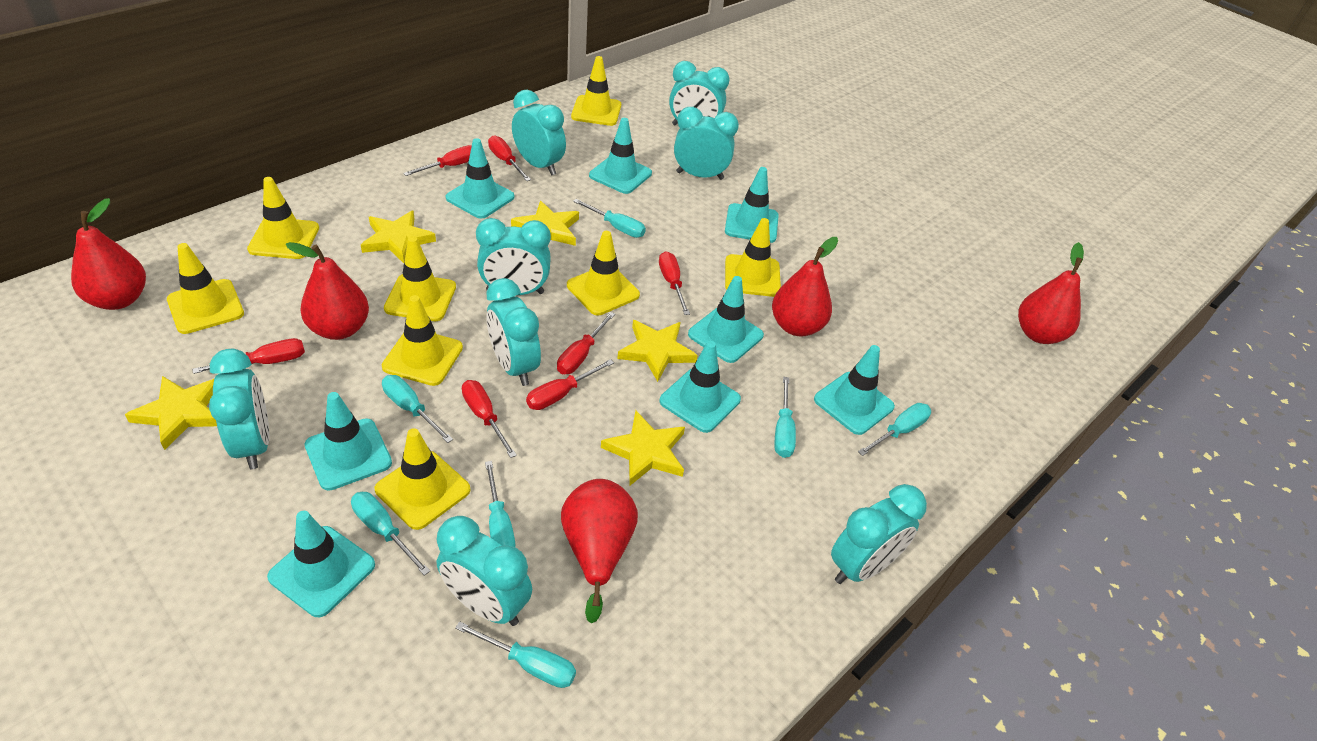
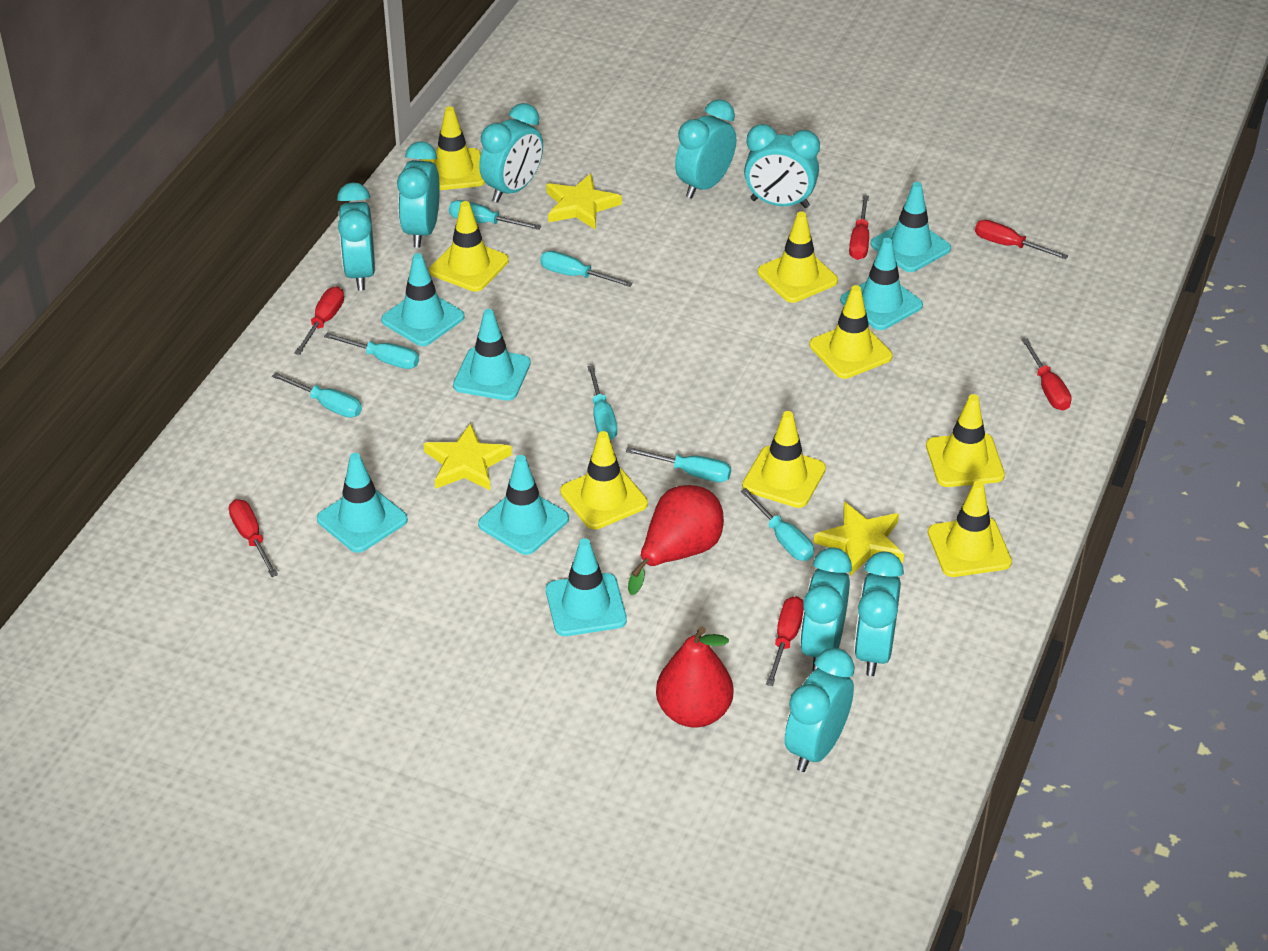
red pear: [71,198,146,310] [286,242,369,340] [561,479,638,623] [772,237,838,336] [1018,242,1084,344] = 5 -> [628,485,724,595] [656,627,733,728] = 2
red screwdriver: [192,338,305,374] [403,145,472,176] [462,380,517,458] [488,135,531,181] [526,359,614,410] [557,312,615,374] [659,251,690,315] = 7 -> [229,499,278,577] [294,286,344,355] [766,596,804,686] [849,195,869,260] [975,220,1068,259] [1022,338,1072,411] = 6
turquoise traffic cone: [267,511,375,617] [305,392,392,491] [446,138,515,219] [589,118,652,194] [659,341,741,433] [688,276,764,363] [725,167,779,243] [814,345,895,435] = 8 -> [317,453,408,553] [381,253,464,346] [453,309,531,401] [478,455,569,555] [546,538,627,636] [840,238,923,330] [871,182,951,272] = 7
yellow star: [125,376,217,450] [361,211,436,263] [511,201,579,246] [601,411,685,485] [617,320,698,382] = 5 -> [424,423,512,490] [546,174,622,230] [814,502,904,576] = 3

